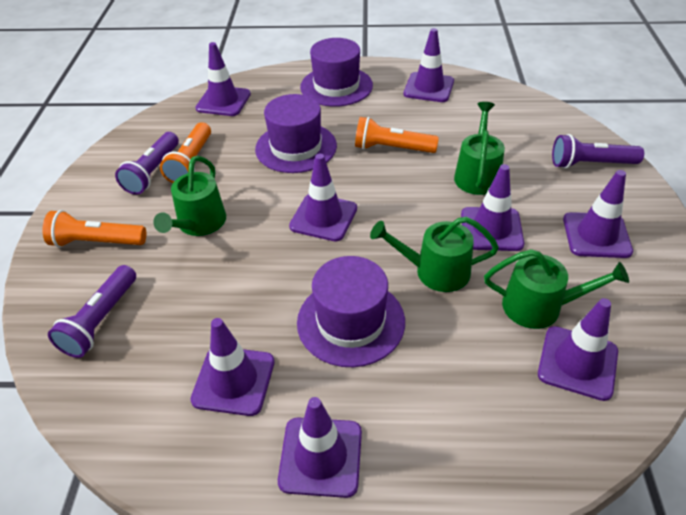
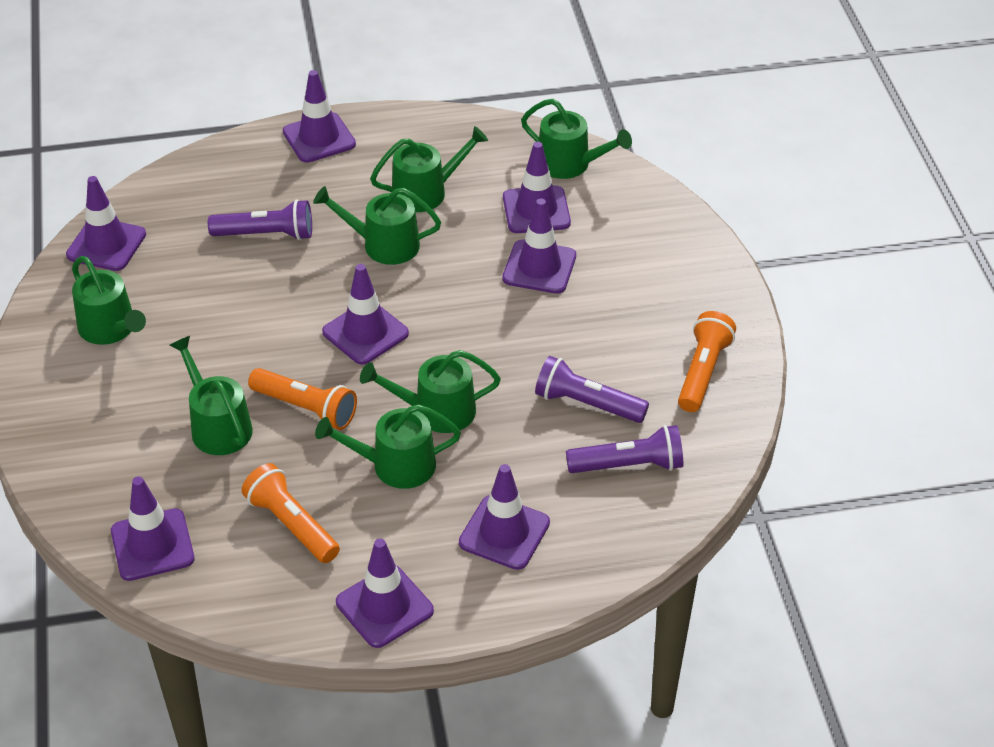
green watering can: [153,156,226,236] [370,216,499,292] [454,102,505,195] [484,249,629,329] = 4 -> [72,256,146,345] [170,336,253,455] [313,186,441,265] [315,404,461,489] [360,350,501,433] [370,126,488,212] [521,99,632,179] = 7
purple hat: [255,94,337,173] [297,256,405,367] [300,38,373,107] = 3 -> none = 0

